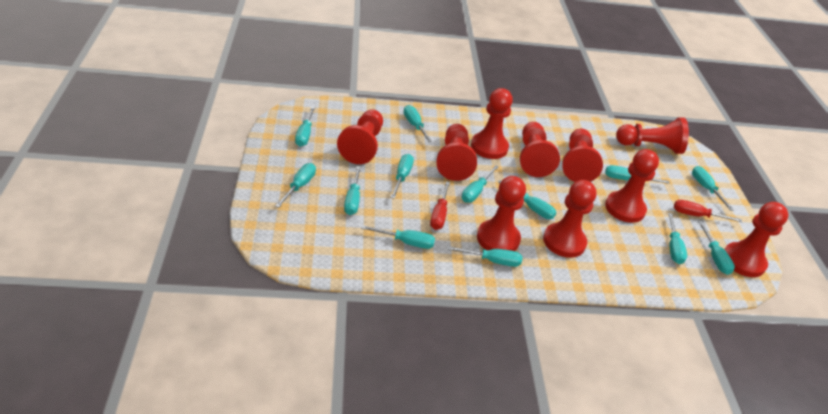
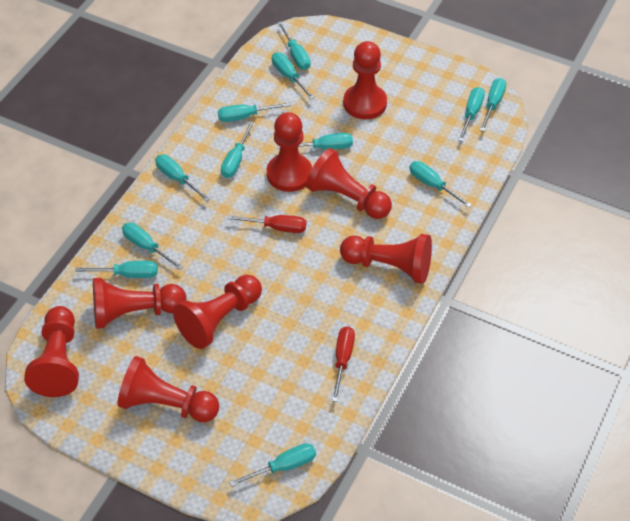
red pawn: [337,109,383,164] [436,124,477,181] [471,88,513,159] [477,176,526,251] [520,122,560,177] [543,180,597,258] [562,129,603,182] [605,149,659,223] [616,118,689,154] [724,202,788,277] = 10 -> [24,306,79,397] [93,278,186,329] [117,356,219,422] [173,275,262,349] [267,112,312,192] [306,148,392,219] [340,234,432,284] [343,41,387,119] = 8
turquoise screwdriver: [275,163,316,208] [295,106,315,147] [344,166,361,215] [361,225,435,249] [390,154,414,199] [404,105,434,144] [447,246,523,267] [462,165,499,203] [498,180,556,219] [605,165,670,184] [668,213,687,264] [692,166,734,211] [698,221,735,275] = 13 -> [75,261,158,278] [122,222,183,270] [155,154,210,201] [218,102,291,122] [221,121,254,178] [229,443,316,487] [272,52,315,99] [278,22,311,70] [278,133,353,150] [409,161,472,208] [458,87,485,141] [480,78,506,131] = 12

